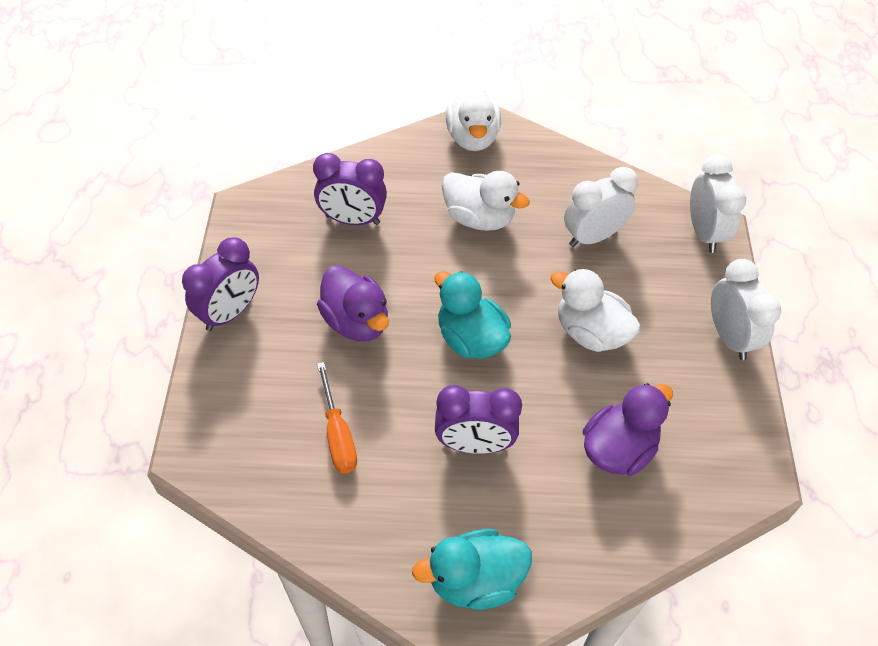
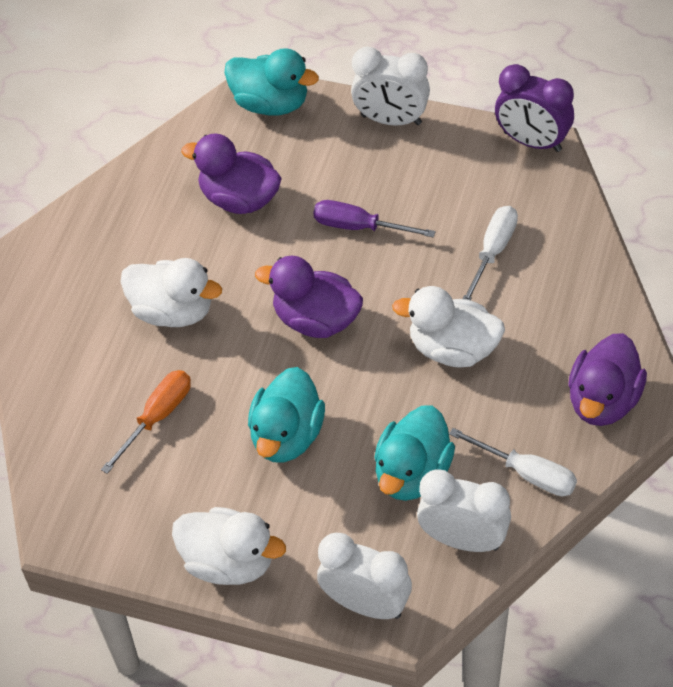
purple clock: [182,237,259,331] [313,153,387,225] [435,385,522,454] = 3 -> [495,64,574,152] = 1
purple duck: [317,265,389,341] [583,383,673,476] = 2 -> [181,133,282,214] [255,256,363,338] [568,333,647,426] = 3
purple screwdriver: none = 0 -> [313,200,436,238] = 1
turquoise duck: [412,529,532,610] [434,271,511,359] = 2 -> [224,48,319,116] [248,367,325,463] [374,405,455,501] = 3
white screwdriver: none = 0 -> [449,428,577,497] [463,206,518,300] = 2

